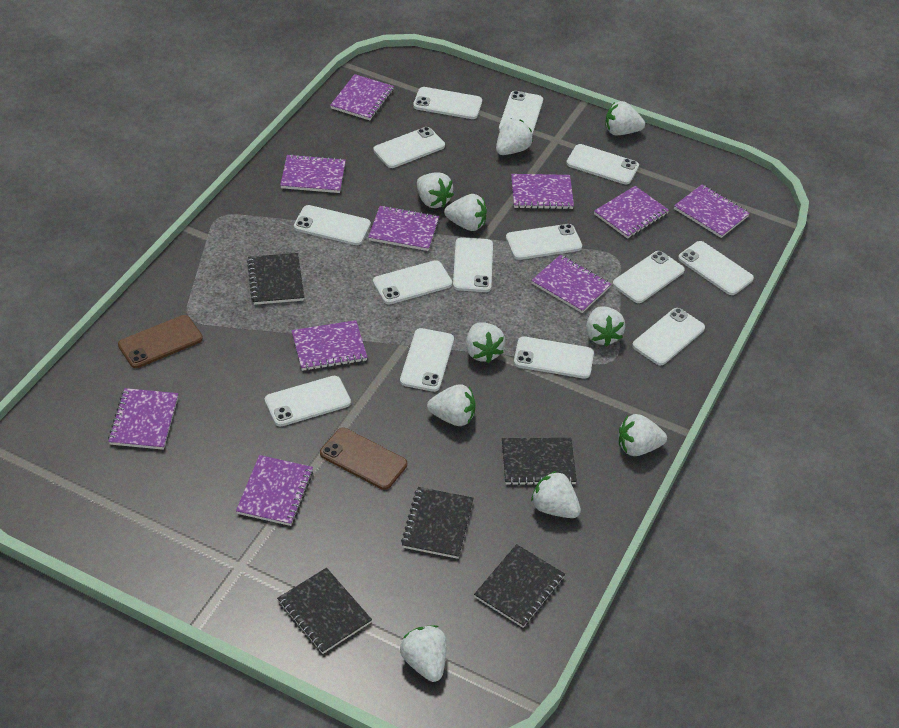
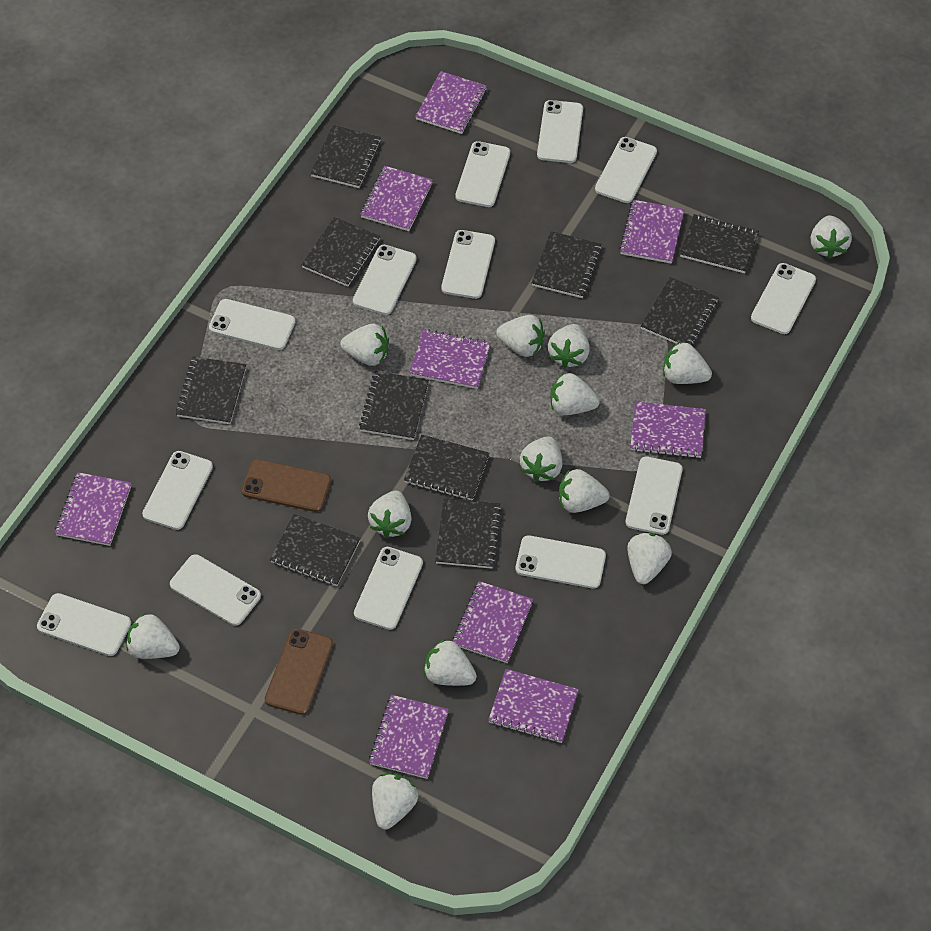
black notebook: [247,253,304,305] [277,568,372,654] [401,487,474,559] [474,544,565,628] [502,438,577,486] = 5 -> [176,356,246,424] [270,514,361,586] [301,217,380,287] [310,125,381,188] [359,371,429,440] [404,435,490,501] [435,498,502,569] [532,231,602,298] [641,277,719,346] [680,214,759,273] = 10
purple notebook: [108,388,178,450] [236,455,313,526] [280,154,346,193] [291,320,368,371] [330,74,394,120] [368,205,439,251] [511,174,574,209] [531,255,611,313] [594,186,669,239] [674,185,750,238] = 10 -> [55,472,131,546] [360,166,433,231] [369,695,449,779] [410,329,490,389] [415,71,487,134] [452,581,533,663] [488,669,579,743] [619,200,685,264] [630,401,706,458] = 9
white phone: [265,376,351,427] [294,205,371,245] [373,127,445,168] [373,260,452,304] [400,328,454,392] [413,87,482,119] [453,237,493,292] [499,91,543,135] [506,224,582,260] [514,336,594,379] [566,144,639,184] [612,251,685,303] [632,308,705,365] [678,241,754,295] = 14 -> [37,593,131,656] [142,451,213,530] [170,554,261,626] [209,299,295,350] [353,245,417,315] [354,547,423,630] [441,230,495,299] [455,141,510,207] [516,535,606,589] [537,100,583,163] [595,137,657,203] [626,456,682,535] [751,263,816,334] = 13
white strawberry: [400,625,446,682] [417,172,454,208] [427,384,476,426] [444,194,487,231] [466,322,505,363] [496,118,533,155] [531,471,581,518] [586,306,625,347] [605,101,645,135] [619,414,667,456] = 10 -> [127,613,180,659] [340,324,389,366] [368,491,412,538] [372,774,418,829] [424,639,477,686] [497,315,545,357] [520,436,562,482] [548,324,590,368] [551,373,600,415] [559,469,609,513] [627,533,672,584] [663,342,712,384] [811,215,852,259] = 13

